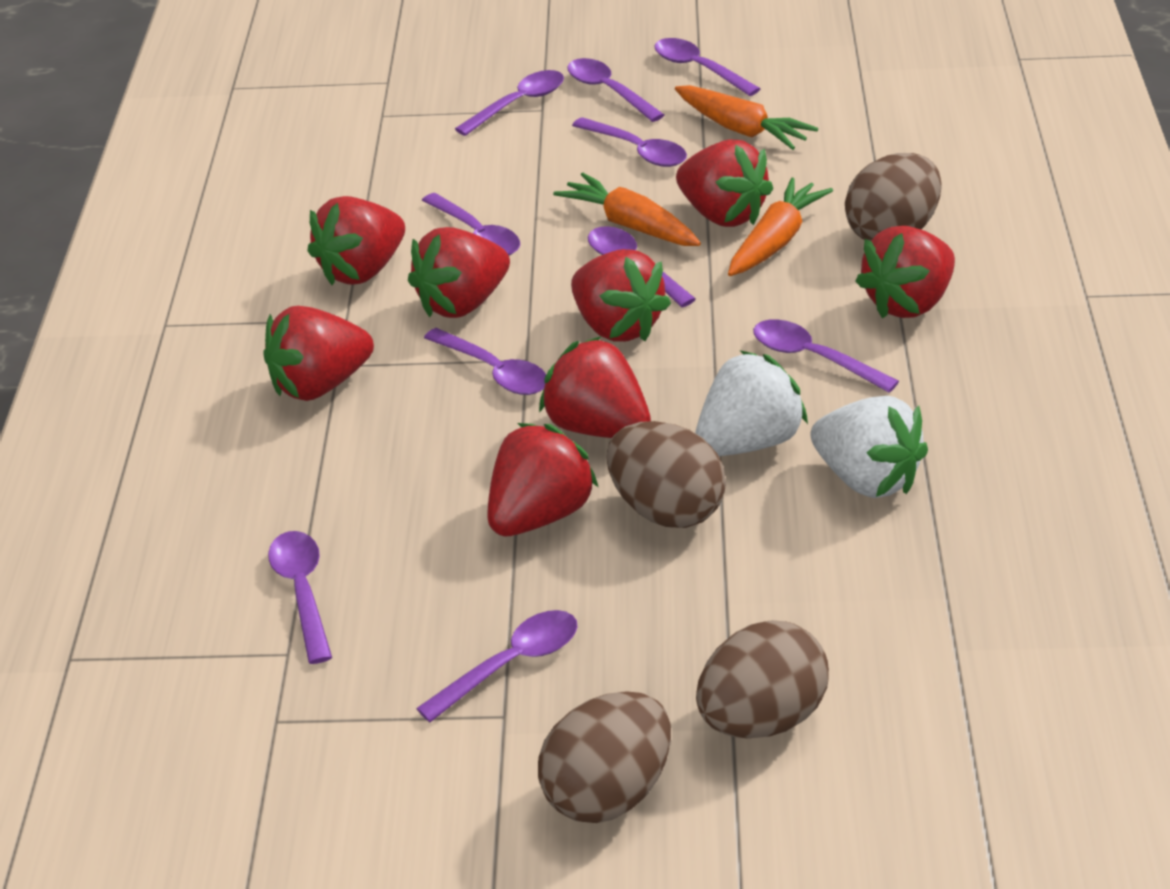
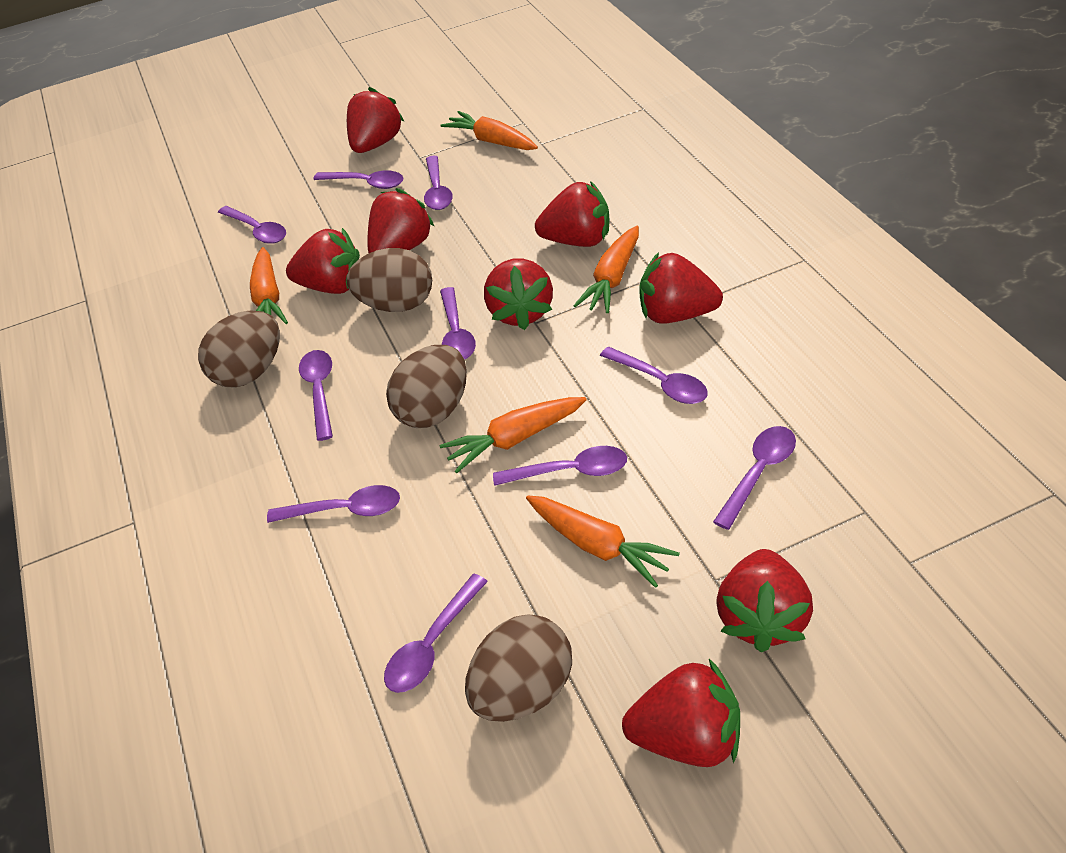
orange carrot: [553,173,701,246] [675,85,818,150] [728,178,833,276] = 3 -> [250,247,288,324] [440,397,587,473] [441,111,538,150] [526,496,680,588] [574,226,639,313] = 5
white strawberry: [695,350,808,456] [810,396,928,498] = 2 -> none = 0

